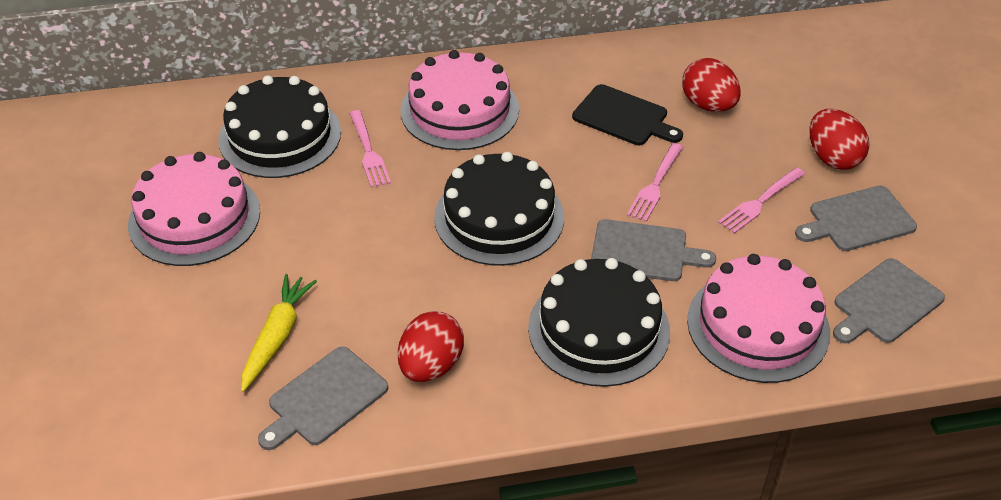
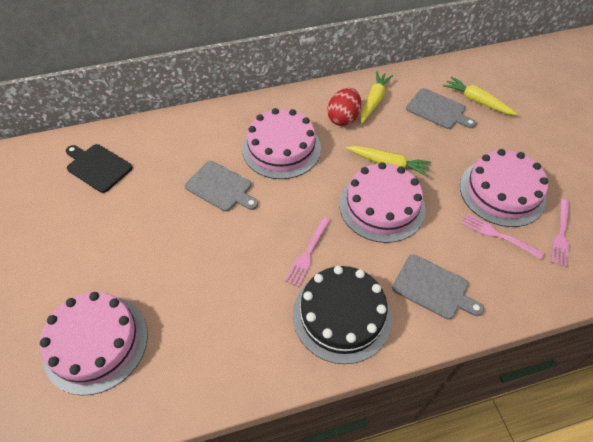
black cake: [218,75,341,178] [434,152,564,266] [528,258,670,387] = 3 -> [293,266,392,364] = 1
grey cutting board: [258,347,388,450] [591,219,716,281] [795,186,917,251] [833,258,945,343] = 4 -> [185,161,258,211] [392,254,484,319] [406,88,476,129] = 3
pink cake: [128,152,260,266] [400,50,519,150] [687,254,830,383] = 3 -> [40,292,148,395] [242,108,321,179] [339,162,426,243] [460,149,548,227] = 4
red egg: [398,311,464,382] [682,58,741,112] [810,109,869,170] = 3 -> [327,88,361,126] = 1
yellow carrot: [241,274,317,392] = 1 -> [346,146,431,177] [361,71,393,123] [443,76,518,115] = 3

